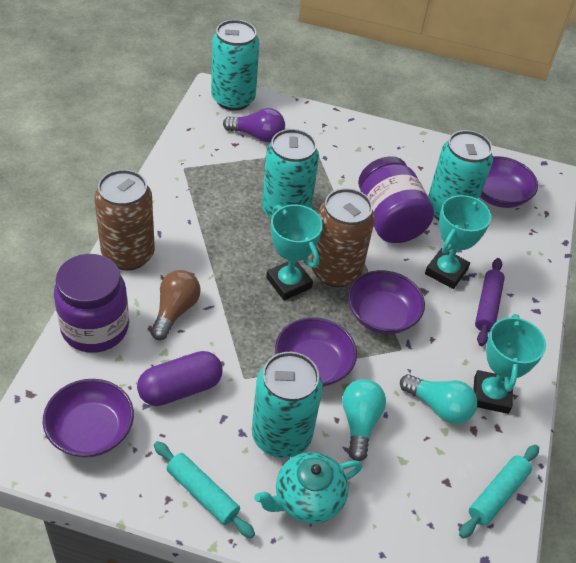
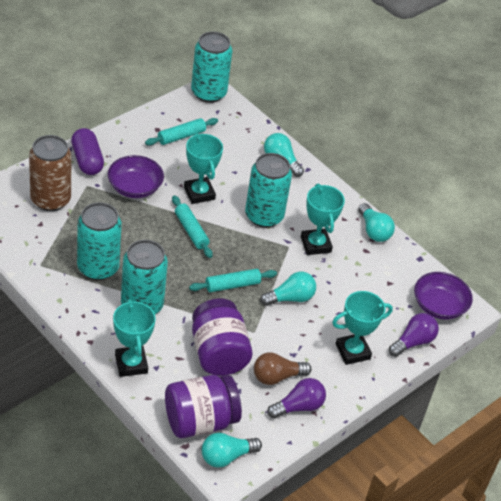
brown can: [94,169,155,270] [311,188,375,287] = 2 -> [29,135,71,211] = 1
purple bowl: [43,379,134,458] [275,317,357,387] [348,270,425,334] [480,156,538,208] = 4 -> [108,155,164,198] [414,272,473,320] = 2
purple light bulb: [223,108,285,142] = 1 -> [267,378,326,419] [389,313,439,357] = 2
purple rolling pin: [475,258,505,346] = 1 -> none = 0
turquoise light bulb: [342,379,386,461] [400,374,477,424] = 2 -> [202,433,262,468] [260,272,316,306] [264,133,304,177] [358,203,395,242] = 4
turquoise rolling pin: [154,441,255,538] [459,445,539,538] = 2 -> [145,118,218,146] [172,195,213,258] [189,269,277,292] = 3
turquoise teapot: [255,452,362,524] = 1 -> none = 0
turquoise trophy: [266,204,323,300] [425,195,491,289] [473,314,546,414] = 3 -> [113,299,156,377] [184,133,223,204] [301,184,345,255] [332,291,393,365] = 4

